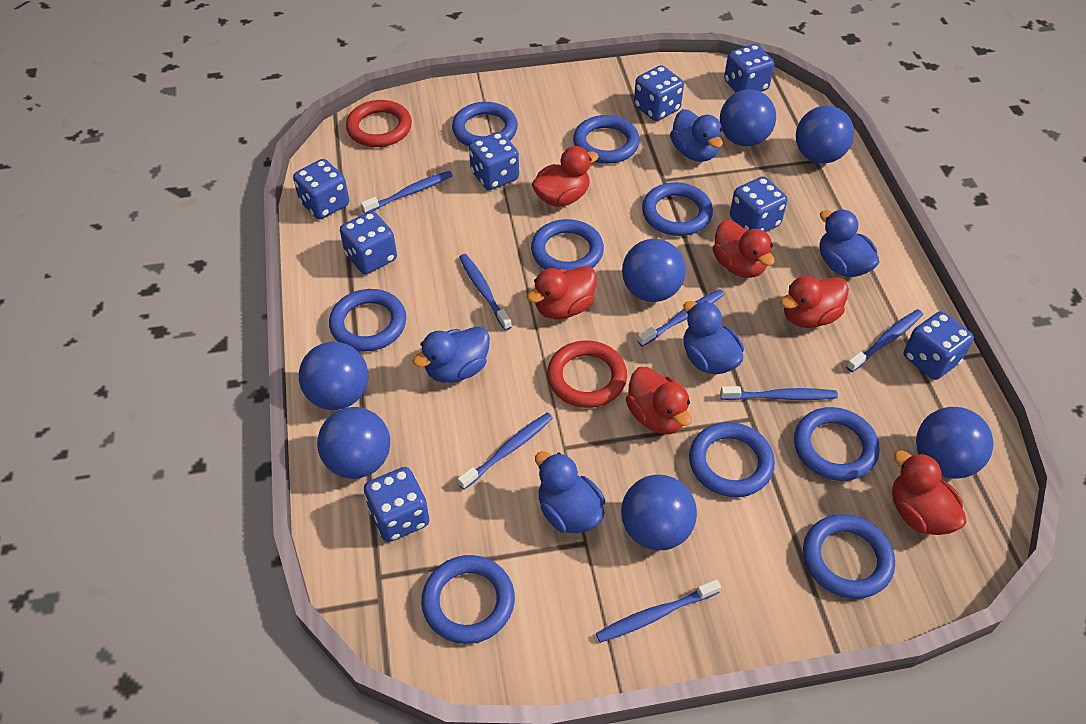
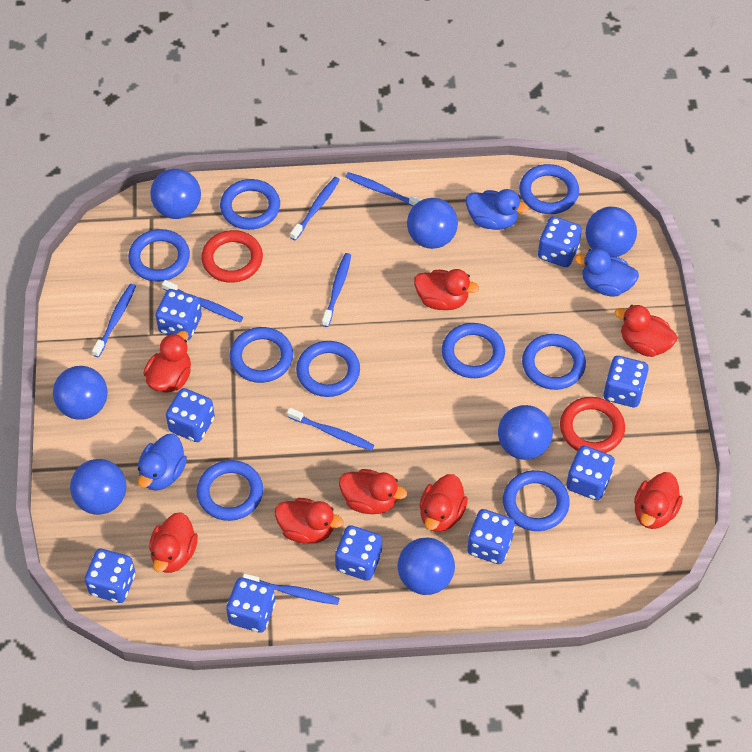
blue dice: [293,159,349,219] [340,211,397,274] [364,467,430,542] [469,132,519,190] [634,65,684,121] [724,44,774,92] [730,176,787,232] [904,311,974,380] = 8 -> [85,549,135,603] [156,289,202,340] [166,388,215,442] [226,577,275,633] [335,525,382,581] [467,509,515,564] [538,216,582,267] [566,446,615,500] [603,356,649,407] = 9
blue duck: [413,326,490,383] [535,451,605,533] [670,109,723,162] [683,301,744,374] [819,210,880,277] = 5 -> [138,434,187,491] [466,189,529,230] [574,248,639,296] = 3
red duck: [527,266,597,319] [532,146,599,207] [626,367,692,434] [713,220,775,278] [780,276,849,328] [892,450,967,535] = 6 -> [144,331,191,392] [149,512,198,573] [275,498,343,543] [339,469,407,514] [414,269,479,310] [419,474,468,532] [615,305,677,357] [634,472,683,529] = 8

